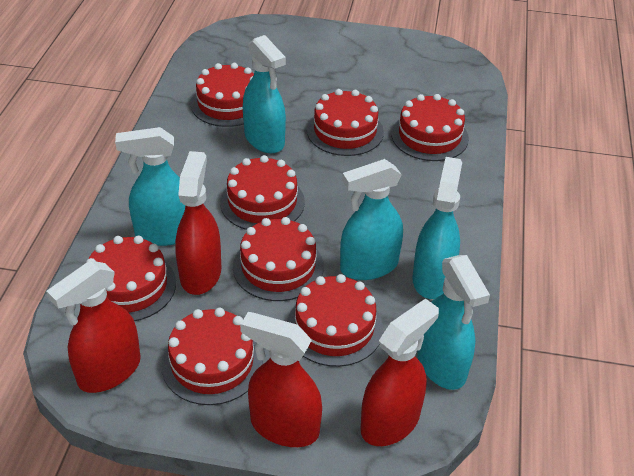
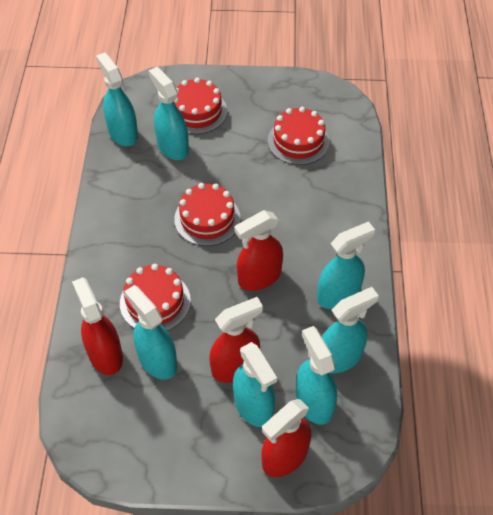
red cake: [86,236,176,321] [161,308,263,405] [191,63,254,127] [220,155,305,230] [233,217,324,301] [287,274,383,367] [307,89,384,156] [391,94,469,161] = 8 -> [120,264,191,331] [174,78,227,134] [174,183,241,246] [268,107,330,165] = 4
turquoise spray bottle: [115,127,185,246] [243,35,286,153] [340,159,403,280] [412,157,462,299] [417,255,490,390] = 5 -> [96,53,138,146] [124,285,177,380] [148,67,189,160] [233,342,277,427] [295,326,337,425] [317,221,375,309] [322,287,379,373] = 7

